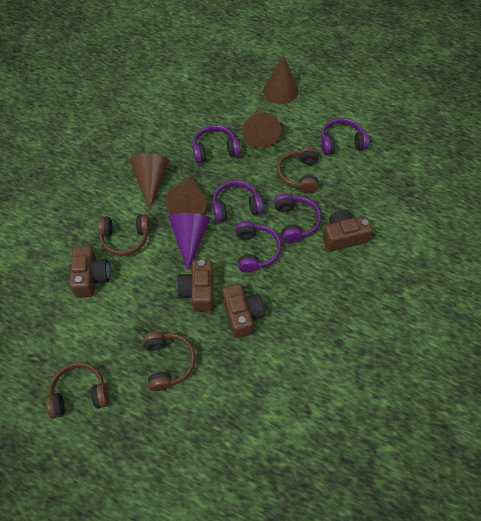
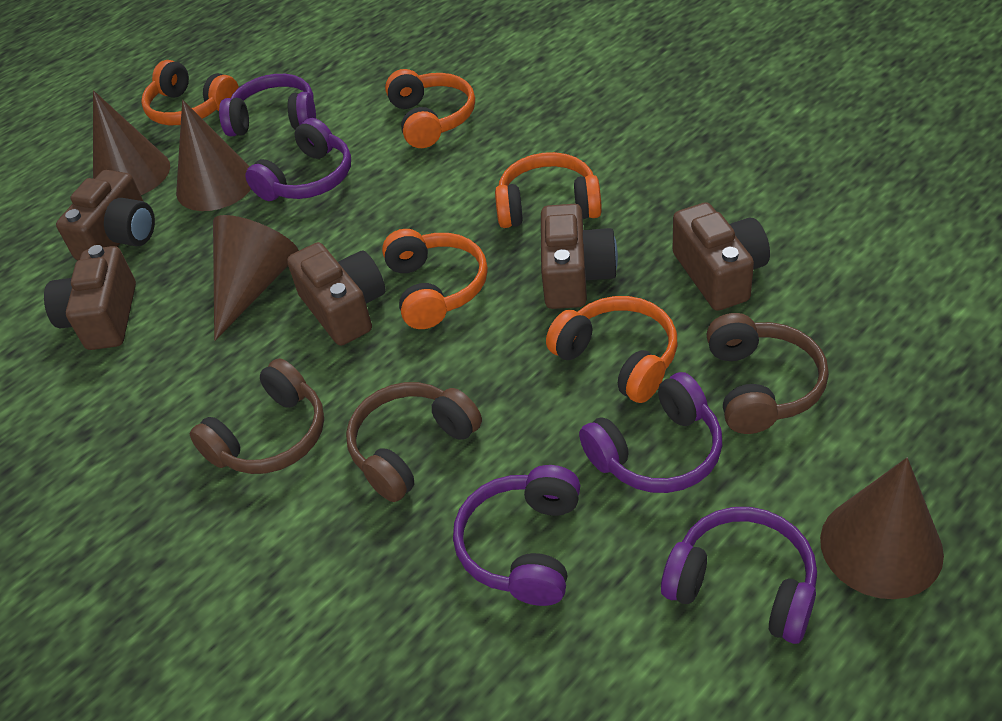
brown camera: [70,246,110,298] [177,260,213,312] [222,284,264,338] [323,210,372,252] = 4 -> [44,245,136,350] [56,170,155,260] [287,242,385,346] [541,204,618,309] [673,202,770,311] = 5
brown headphones: [46,362,109,419] [98,214,150,256] [143,332,196,391] [277,146,318,193] = 4 -> [190,358,324,474] [346,382,482,502] [706,313,829,434] = 3
orange headphones: none = 0 -> [141,60,239,125] [382,229,488,329] [385,69,475,148] [495,152,602,228] [546,296,677,403] = 5
purple cone: [168,213,211,271] = 1 -> none = 0

